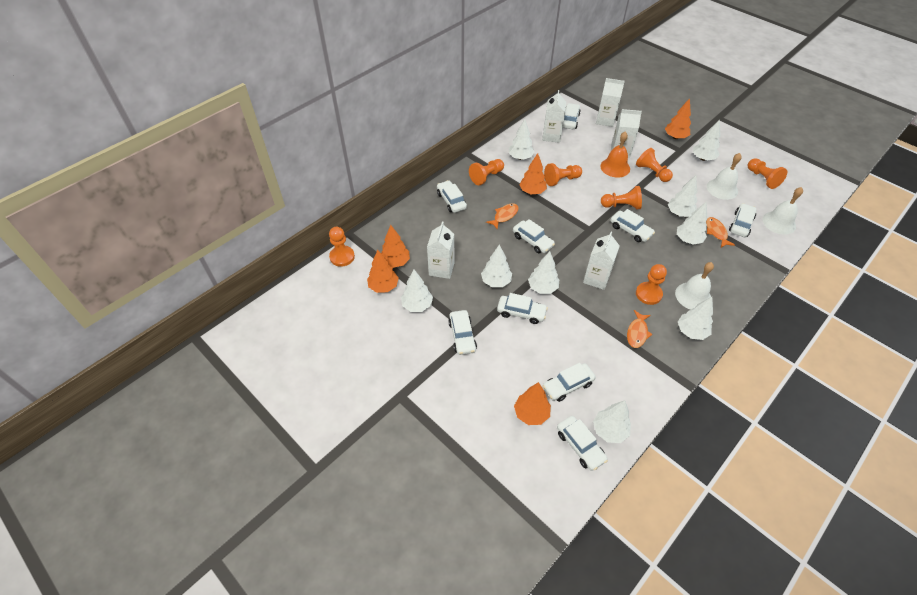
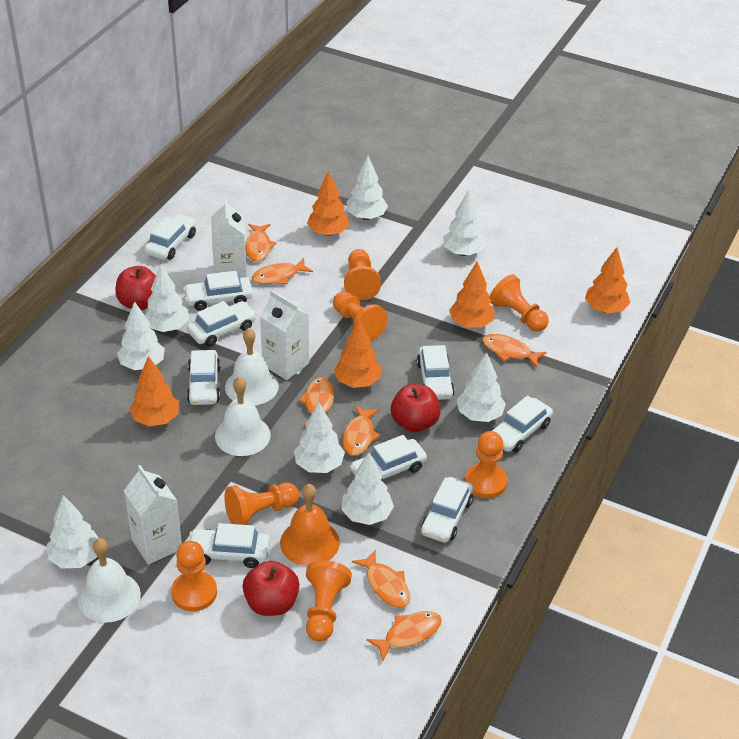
orange fish: [486,203,519,229] [627,310,652,348] [706,217,735,248] = 3 -> [245,224,277,261] [252,258,313,284] [298,377,334,426] [343,405,380,456] [352,550,410,608] [367,611,442,661] [482,334,547,368] = 7
red apple: none = 0 -> [115,266,156,310] [243,561,299,616] [391,384,441,432] = 3
white carton: [427,221,455,279] [542,90,566,143] [583,232,620,290] [596,78,625,127] [611,109,642,158] = 5 -> [124,465,182,565] [211,199,247,278] [260,290,309,380] = 3
white tree: [401,270,433,312] [481,245,512,287] [509,119,535,160] [528,251,559,294] [593,400,631,443] [668,175,697,217] [677,202,708,245] [678,297,713,340] [693,120,721,161] = 9 -> [47,495,98,569] [117,301,165,370] [144,264,189,332] [294,402,345,473] [341,452,394,525] [347,156,388,220] [443,190,486,256] [457,352,506,422] = 8

